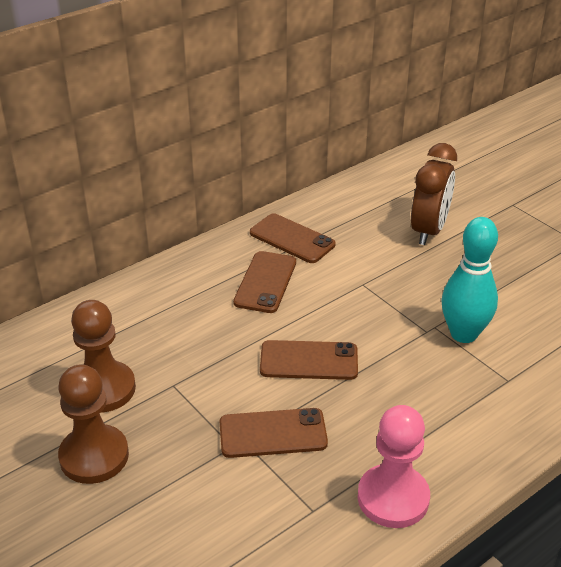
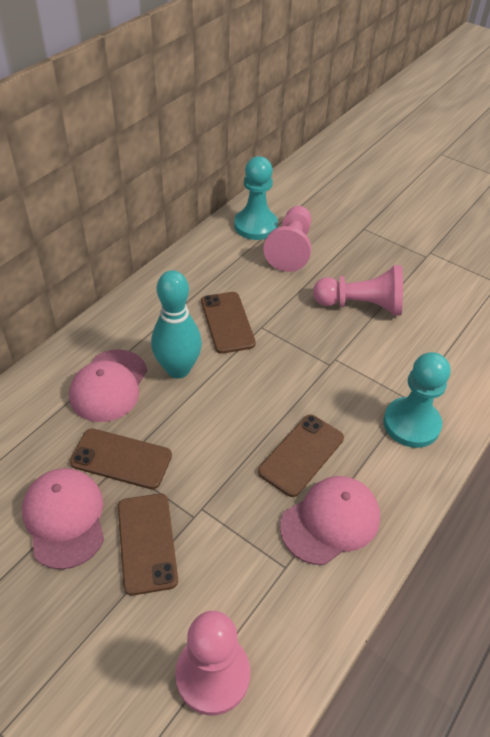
brown clock: [411,143,457,245] = 1 -> none = 0
brown pawn: [58,364,129,484] [71,300,136,413] = 2 -> none = 0
pink cap: none = 0 -> [22,468,104,570] [69,349,147,422] [280,476,380,565] = 3
pink pawn: [358,405,430,528] = 1 -> [175,611,250,715] [263,206,311,272] [313,265,403,316] = 3
turquoise pawn: none = 0 -> [234,156,278,240] [383,352,450,448] = 2

